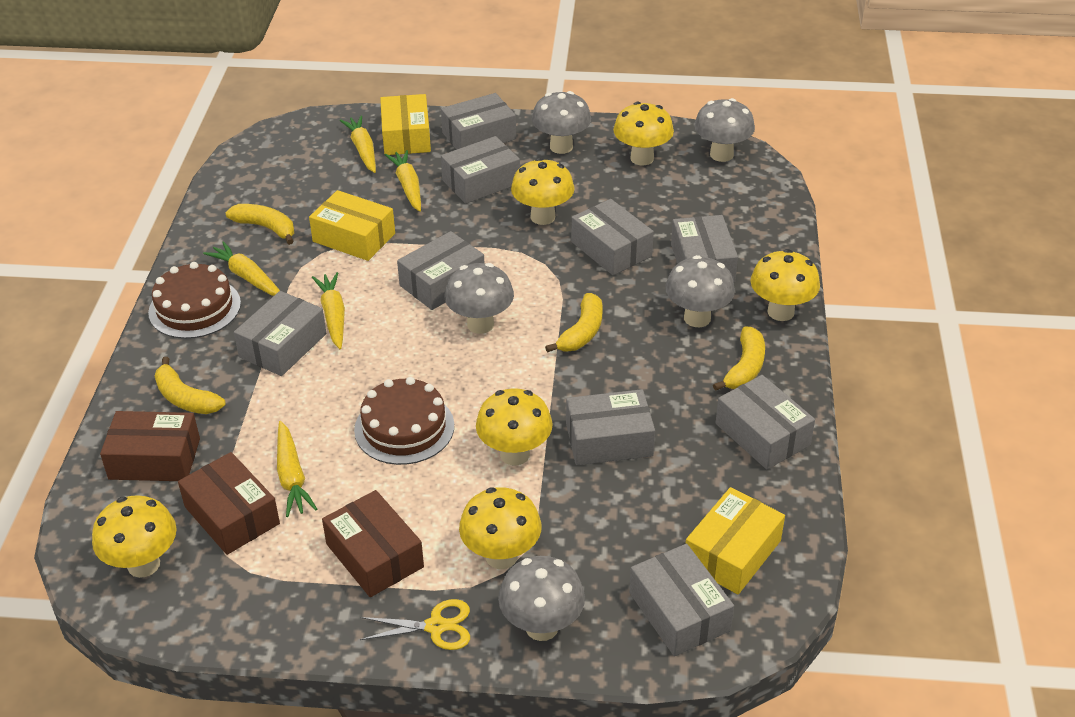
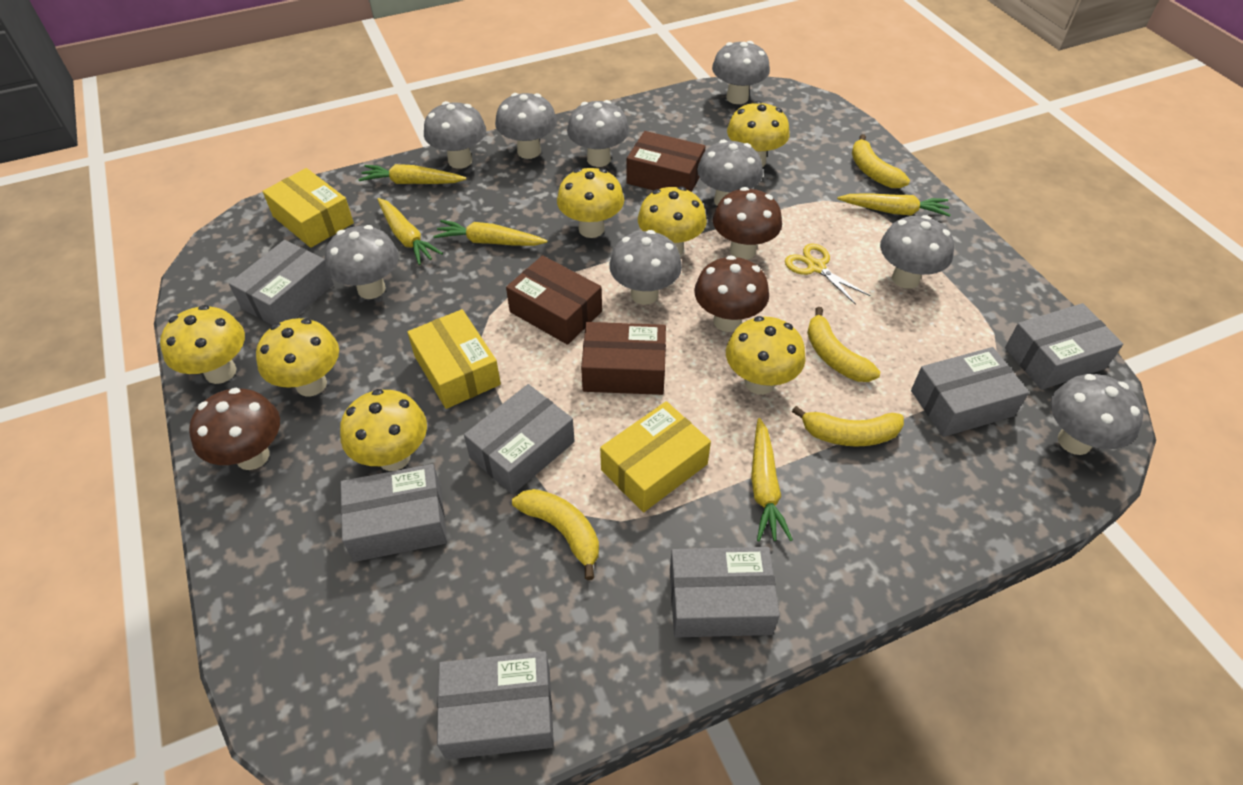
brown cake: [148,262,241,339] [354,377,454,465] = 2 -> none = 0
brown mushroom: none = 0 -> [189,388,280,470] [694,255,769,332] [713,187,782,260] = 3
grey box: [234,291,327,376] [397,231,484,310] [441,93,516,150] [441,136,520,204] [566,389,655,465] [571,199,654,275] [629,544,734,656] [671,215,738,282] [716,375,815,470] = 9 -> [229,240,334,325] [341,464,447,562] [437,651,554,760] [464,384,575,494] [670,547,780,637] [911,347,1029,437] [1005,303,1123,390] = 7
grey mushroom: [445,263,514,334] [498,556,585,641] [532,91,591,154] [665,255,735,327] [694,98,755,162] = 5 -> [325,225,399,299] [424,101,486,169] [495,93,557,159] [567,100,629,167] [609,230,682,305] [697,140,763,205] [712,41,770,104] [880,215,954,289] [1050,374,1143,455] = 9
yellow mushroom: [92,495,177,578] [459,487,542,569] [476,388,553,465] [511,158,574,225] [613,102,674,166] [750,249,820,321] = 6 -> [160,305,245,384] [256,318,339,396] [340,389,427,471] [557,168,624,238] [638,186,707,255] [726,316,806,395] [727,101,790,167] = 7

